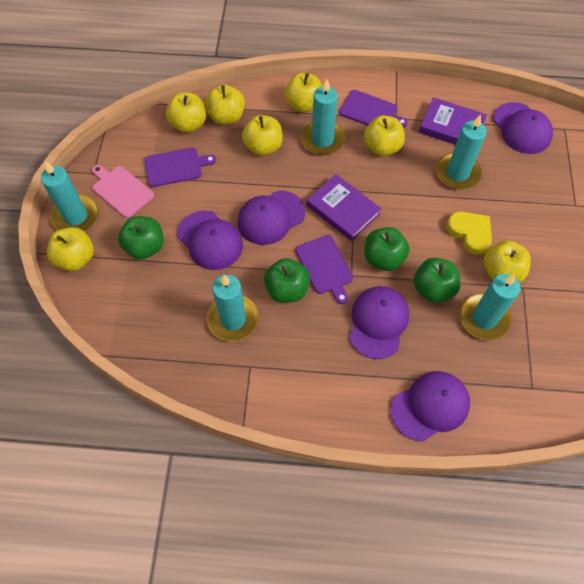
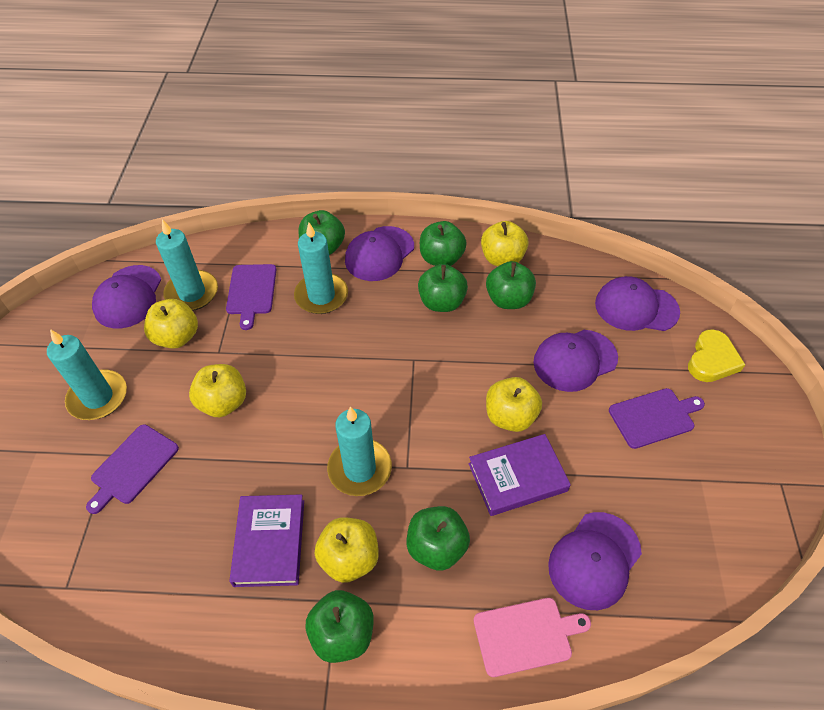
green apple: [118,216,164,259] [264,258,310,303] [364,227,410,271] [414,258,461,303] = 4 -> [299,210,345,255] [306,590,374,663] [407,506,470,571] [418,264,468,312] [420,221,467,266] [486,261,536,309] = 6
turquoise candle: [41,161,99,231] [207,275,259,341] [301,79,345,155] [436,114,487,189] [460,274,520,341] = 5 -> [47,329,127,420] [156,219,218,311] [294,223,348,314] [327,407,392,496] = 4
yellow apple: [47,227,94,271] [166,92,206,133] [205,85,245,125] [242,115,283,156] [285,73,322,113] [364,115,405,156] [484,240,531,282] = 7 -> [144,299,198,349] [189,364,246,417] [315,517,379,583] [481,221,529,266] [486,377,542,432] = 5

